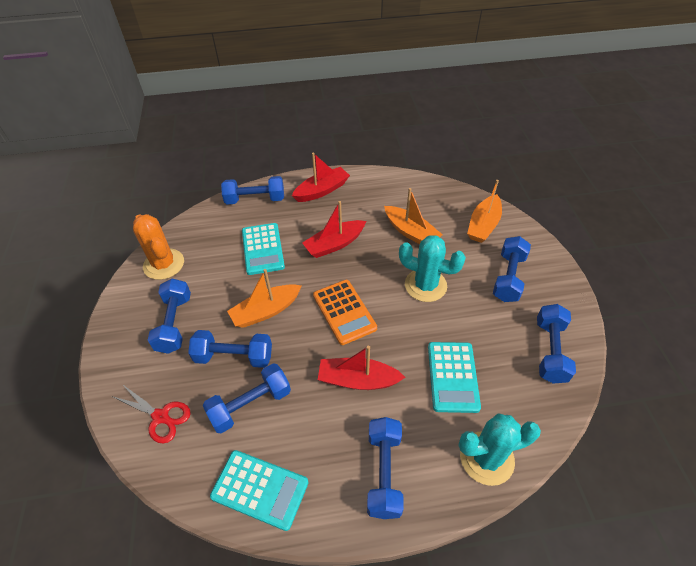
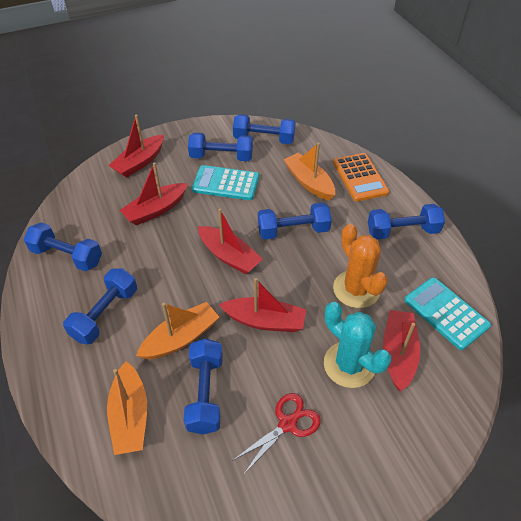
red boat: [292,152,350,202] [302,201,366,258] [318,346,405,390] = 3 -> [108,115,164,178] [120,162,188,225] [198,209,263,274] [219,278,306,332] [383,310,420,391] = 5
turquoise cactus: [399,235,466,302] [458,413,541,486] = 2 -> [324,302,391,388] = 1
turquoise calculator: [210,450,309,531] [242,223,285,275] [428,342,481,413] = 3 -> [192,165,259,200] [404,277,491,350] = 2

